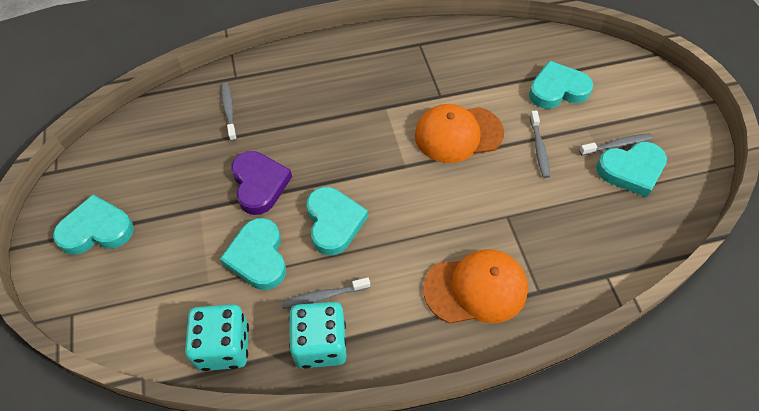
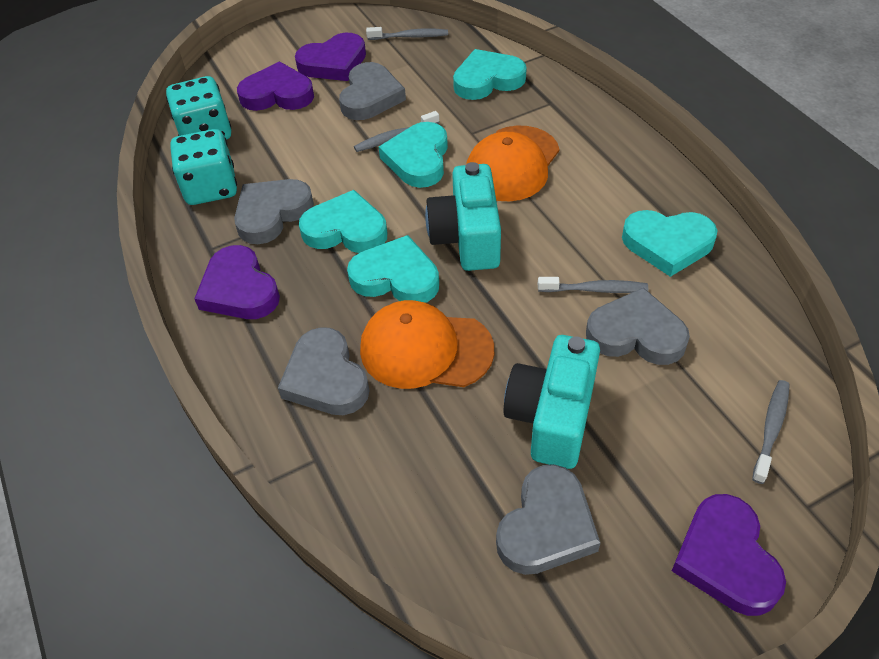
grey heart: none = 0 -> [234,179,314,244] [278,327,370,415] [339,62,406,120] [496,464,600,575] [586,288,690,365] = 5
purple heart: [231,151,292,215] = 1 -> [194,245,280,319] [237,62,314,111] [295,33,366,81] [672,494,786,616] = 4
turquoise camera: none = 0 -> [425,162,501,271] [504,335,600,469] = 2

